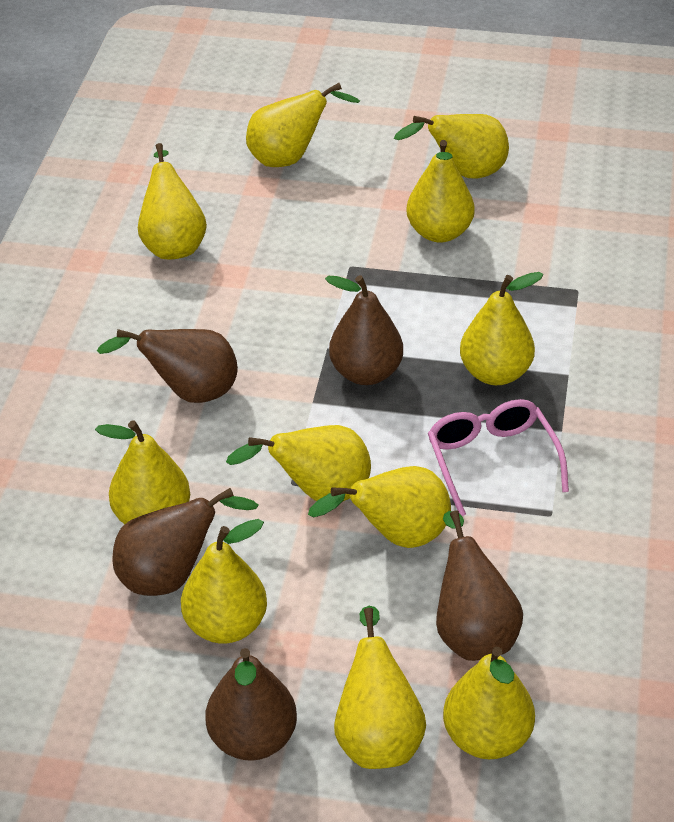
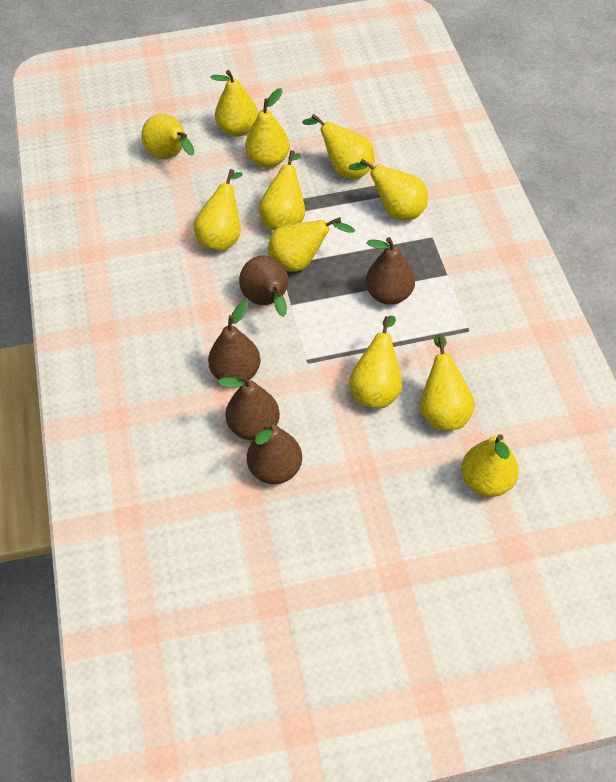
pink glasses: [428,399,569,516] = 1 -> none = 0

